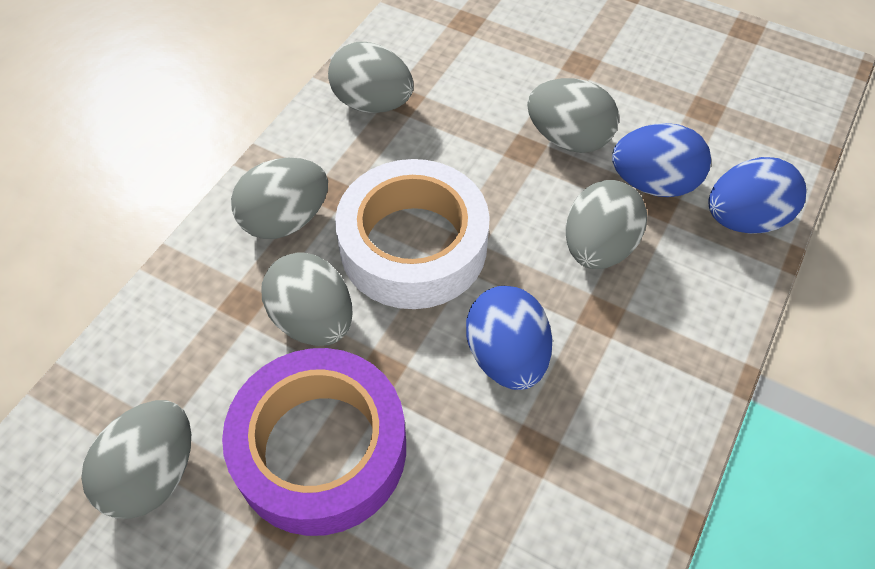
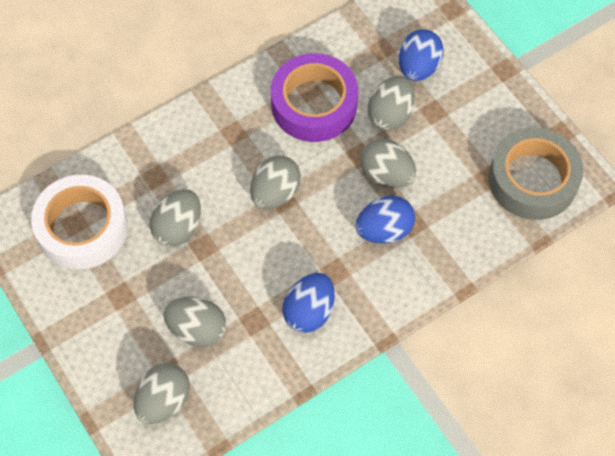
grey tape: none = 0 -> [488,127,583,220] = 1

